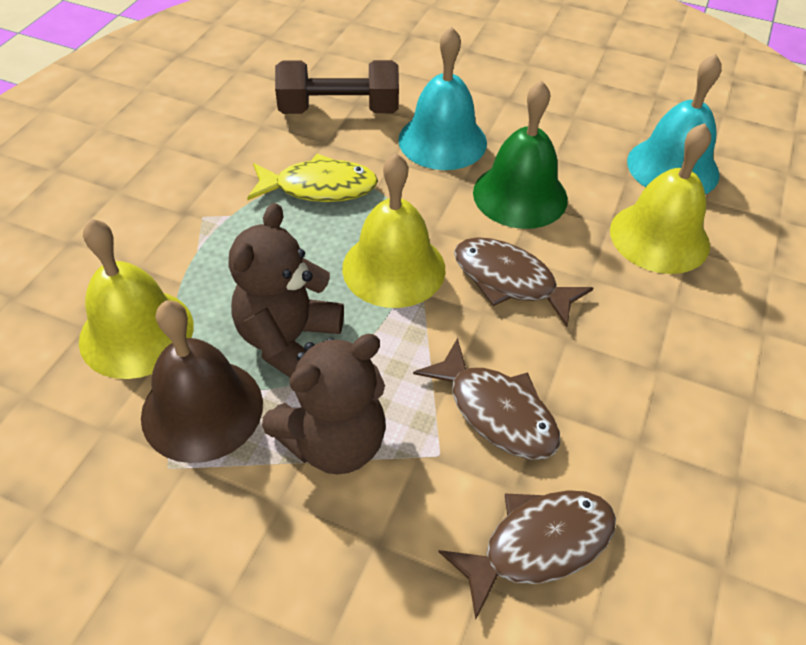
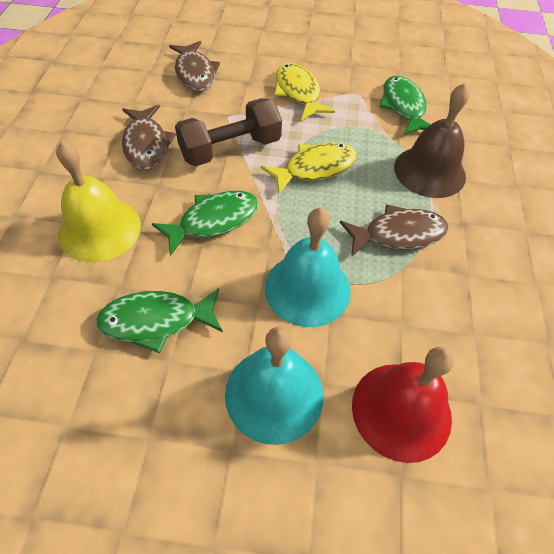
brown teddy bear: [229,203,344,377] [262,334,386,475] = 2 -> none = 0
green bell: [473,81,568,229] = 1 -> none = 0
green fish: none = 0 -> [96,288,223,353] [152,191,259,256] [379,76,431,136] = 3
red bell: none = 0 -> [352,347,454,463] = 1
yellow bell: [79,219,194,379] [342,153,446,308] [610,123,711,274] = 3 -> [56,141,141,262] = 1
yellow fish: [247,154,378,202] = 1 -> [261,142,357,194] [274,63,335,120] = 2

